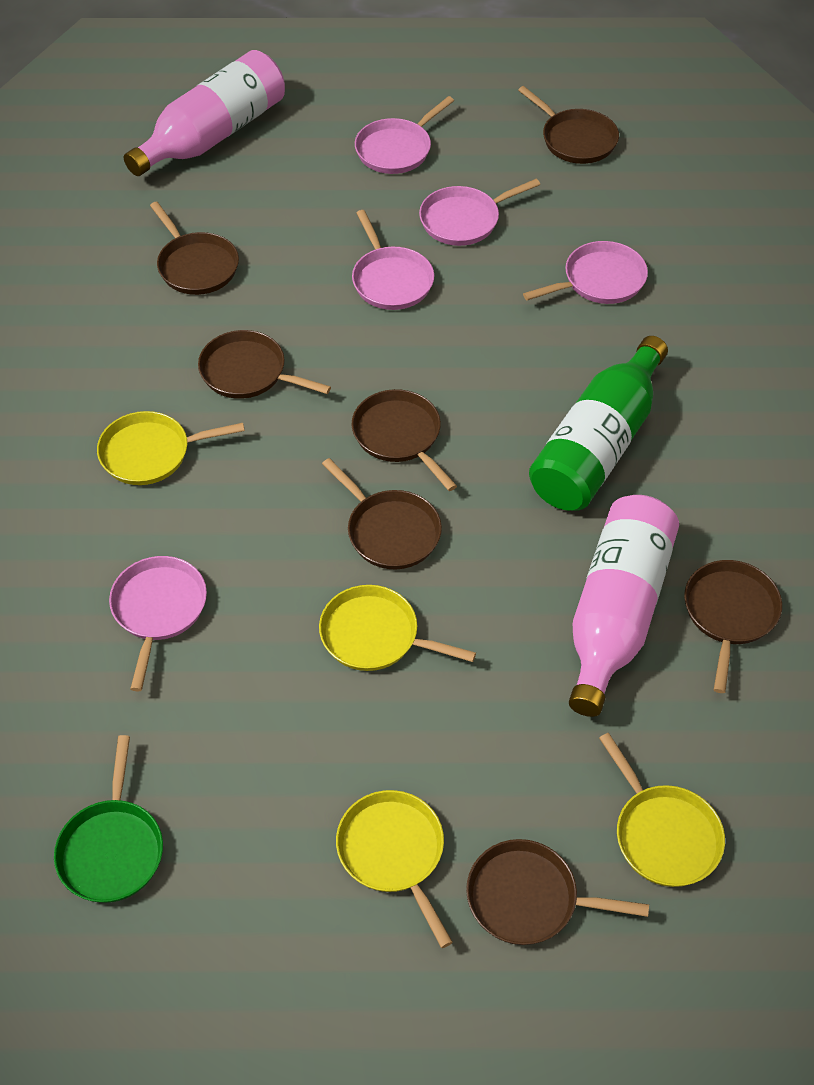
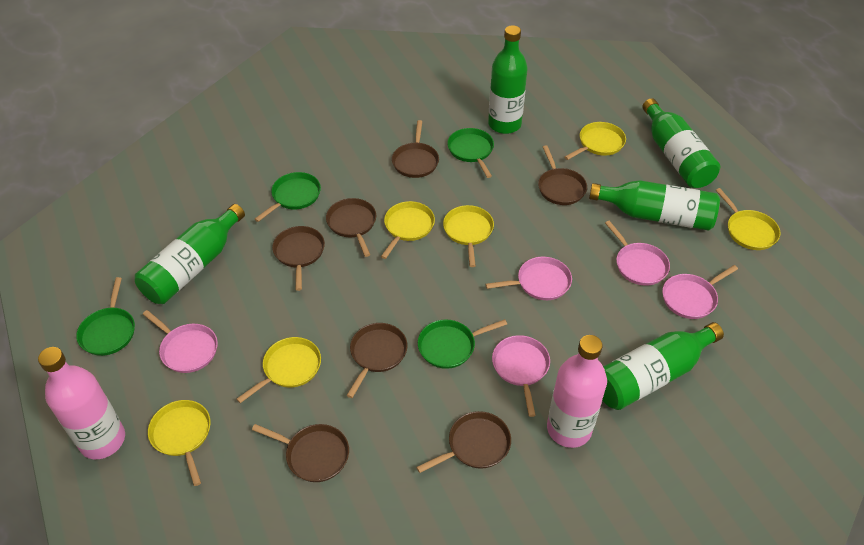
green bottle: [529,336,668,511] = 1 -> [135,204,245,304] [488,25,527,134] [589,180,720,231] [602,322,724,410] [642,98,720,188] = 5
green pan: [54,735,163,903] = 1 -> [76,277,135,356] [255,172,321,222] [418,319,507,369] [447,128,494,178] = 4
yellow pan: [97,411,245,485] [319,585,476,671] [336,790,453,948] [599,733,725,887] = 4 -> [148,400,211,486] [237,337,321,403] [381,201,435,259] [443,205,494,267] [564,122,626,160] [716,188,780,250] = 6

